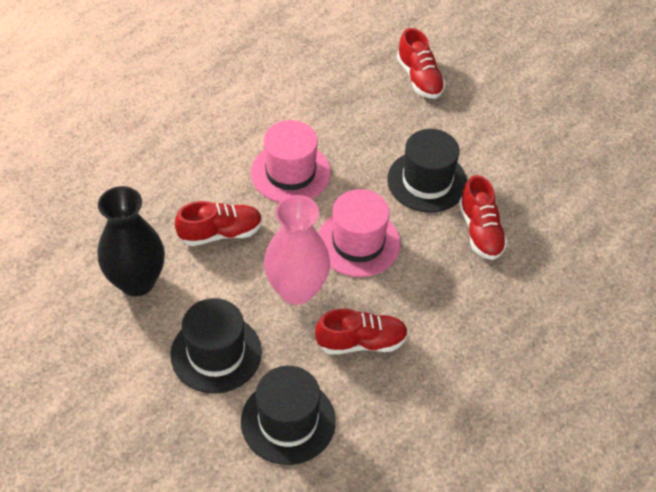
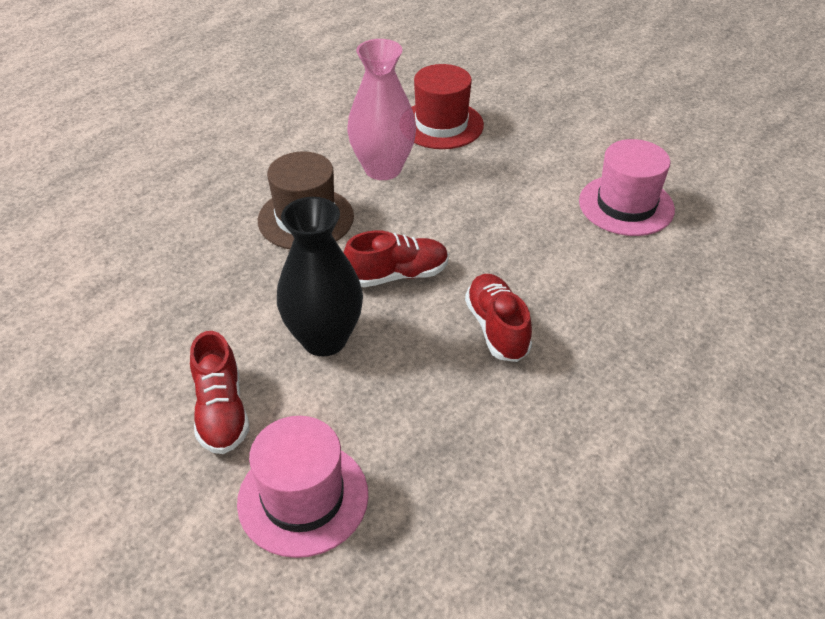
black hat: [170,298,262,394] [241,366,336,465] [387,129,467,213] = 3 -> none = 0
brown hat: none = 0 -> [258,151,354,249] = 1
red hat: none = 0 -> [411,64,484,149] = 1
red shoe: [175,201,263,246] [315,309,408,355] [397,28,446,99] [459,175,508,260] = 4 -> [190,331,250,454] [343,230,449,287] [465,274,532,362] = 3

